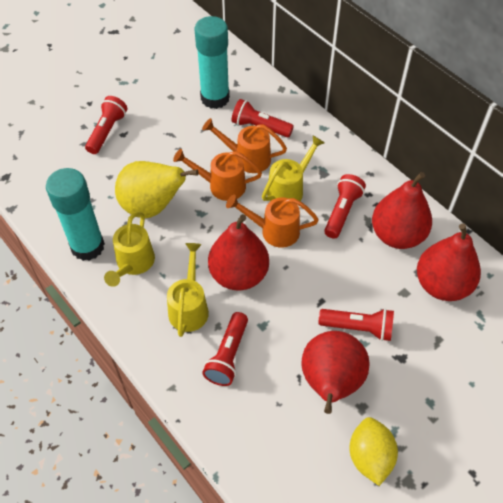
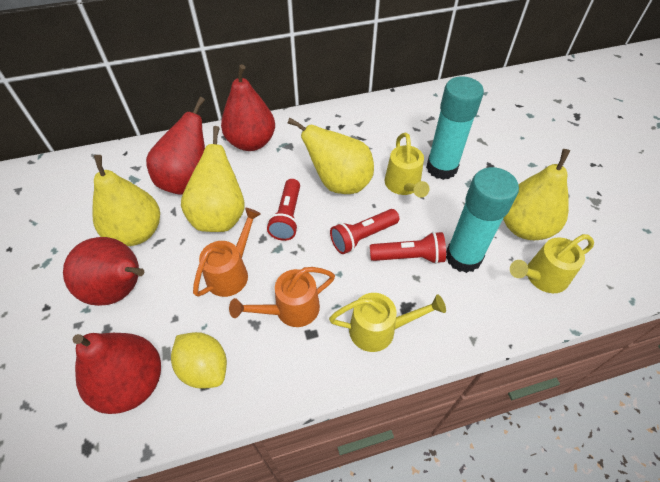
orange watering can: [173,149,262,201] [202,118,287,173] [226,194,319,248] = 3 -> [193,208,261,297] [229,267,335,327] = 2
red flashlight: [85,96,127,154] [202,312,248,386] [231,99,294,137] [319,309,394,341] [324,174,366,239] = 5 -> [267,179,300,241] [330,209,399,254] [370,232,446,264] = 3
yellow pear: [115,161,199,218] = 1 -> [93,155,160,246] [181,126,245,232] [288,118,374,194] [503,149,570,240] = 4

